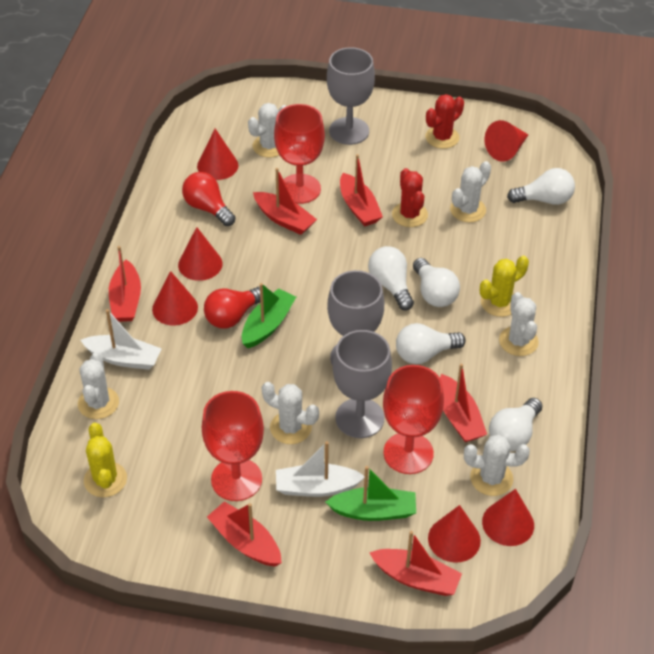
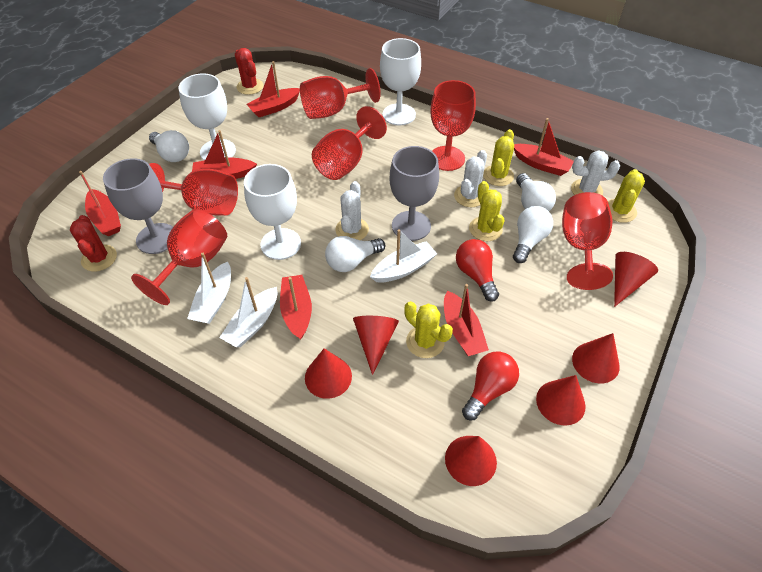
green boat: [242,283,296,348] [325,466,416,521] = 2 -> none = 0
grey goblet: [327,47,375,145] [327,270,384,366] [333,330,392,438] = 3 -> [103,158,173,254] [389,146,439,241] = 2
red goblet: [202,391,264,501] [274,104,325,204] [383,365,444,474] = 3 -> [131,209,227,305] [149,163,238,216] [300,68,381,119] [312,106,387,180] [430,80,476,171] [562,192,613,290] = 6
white boat: [81,309,162,370] [276,441,365,497] = 2 -> [187,253,231,324] [219,277,277,347] [370,229,437,282] = 3
white cactus: [78,352,119,419] [248,103,286,158] [262,382,319,444] [450,161,491,222] [464,435,530,496] [499,292,539,356] = 6 -> [335,181,369,240] [454,150,487,207] [571,150,620,195] = 3
white goblet: none = 0 -> [178,73,236,160] [244,164,301,260] [380,38,421,125] = 3
white light bulb: [368,246,414,311] [396,323,466,364] [413,258,460,307] [489,398,542,451] [507,168,575,205] = 5 -> [149,130,189,162] [325,236,385,272] [513,206,553,263] [516,173,556,211] = 4
yellow cactus: [84,422,127,497] [480,256,529,317] = 2 -> [404,301,453,358] [469,181,505,241] [483,129,514,186] [608,169,645,223] = 4

